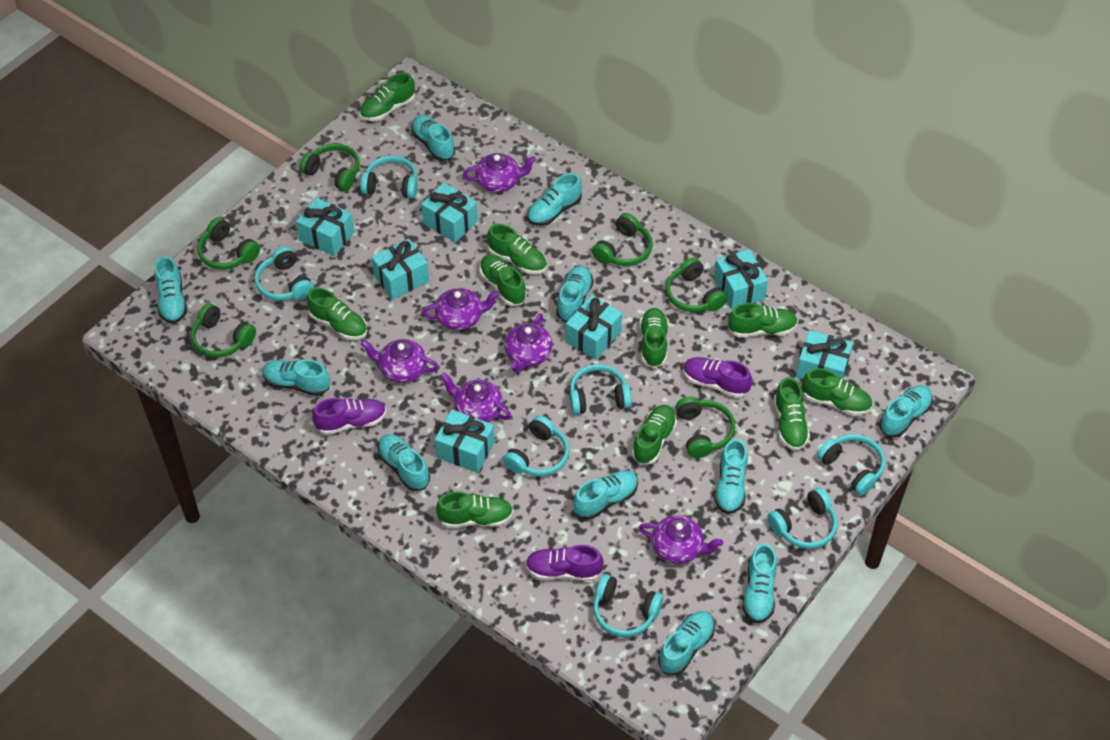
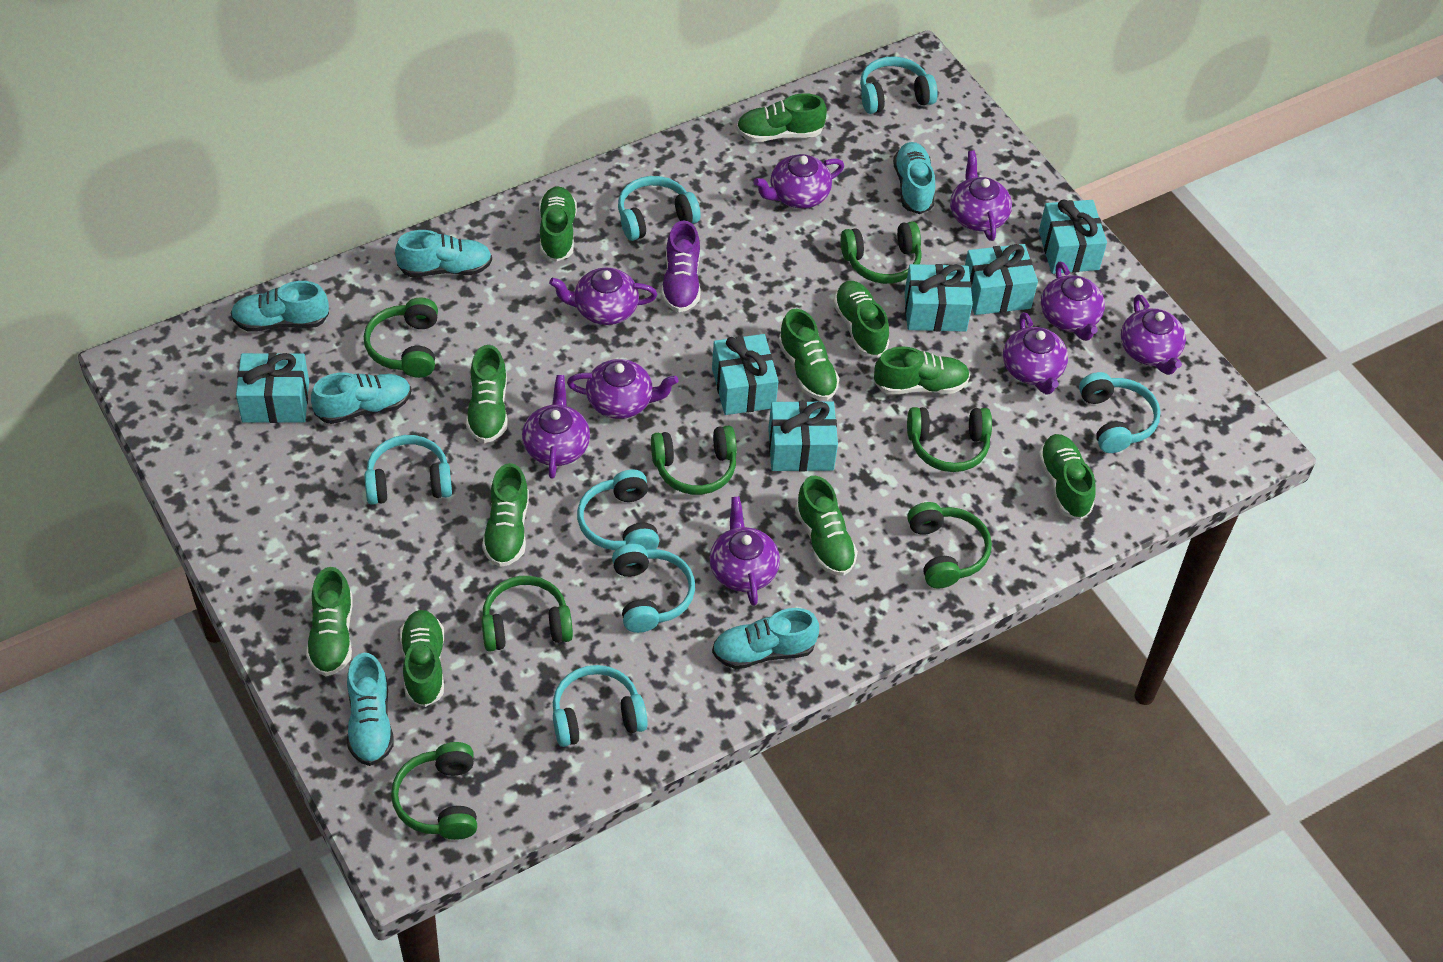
green headphones: [191,303,256,358] [197,217,260,270] [299,143,360,191] [592,213,653,266] [666,257,728,312] [676,396,735,458] = 6 -> [364,297,438,378] [391,742,477,840] [481,576,573,652] [651,426,737,495] [841,221,922,284] [907,407,992,472] [907,502,992,589] = 7
green shoe: [307,288,367,340] [360,73,415,121] [436,491,513,528] [479,255,527,306] [487,224,547,274] [632,405,677,465] [639,308,668,368] [728,303,798,337] [774,377,810,451] [802,368,872,416] = 10 -> [306,567,353,676] [400,610,444,707] [466,345,508,443] [482,463,529,567] [539,186,577,262] [736,93,827,142] [778,309,839,400] [795,476,858,576] [833,281,889,357] [874,347,970,394] [1038,434,1096,520] = 11
purple shoe: [312,398,386,435] [526,545,604,581] [683,357,752,398] = 3 -> [661,220,701,312] = 1
purple teapot: [361,339,439,383] [422,288,499,331] [440,373,511,422] [463,153,536,192] [504,313,552,373] [639,515,723,564] = 6 -> [522,375,590,479] [549,267,657,325] [567,359,678,419] [710,496,780,606] [754,154,844,209] [950,151,1012,241] [1003,312,1068,395] [1041,262,1105,341] [1121,294,1186,375] = 9
turquoise gift: [296,198,354,256] [372,239,429,300] [421,183,478,243] [435,410,495,473] [566,295,622,360] [714,249,768,310] [796,330,853,379] = 7 -> [236,352,309,423] [712,334,779,415] [768,401,838,471] [904,264,973,332] [965,244,1038,315] [1039,200,1107,274] = 6
turquoise shoe: [155,256,188,324] [262,360,330,396] [378,434,430,491] [411,115,455,161] [527,173,582,226] [556,266,593,322] [573,470,638,519] [658,611,715,675] [714,439,748,514] [742,543,777,623] [879,385,933,437] = 11 -> [231,281,329,332] [311,372,412,424] [347,653,394,766] [395,230,492,277] [712,608,819,669] [893,142,935,214] = 6

